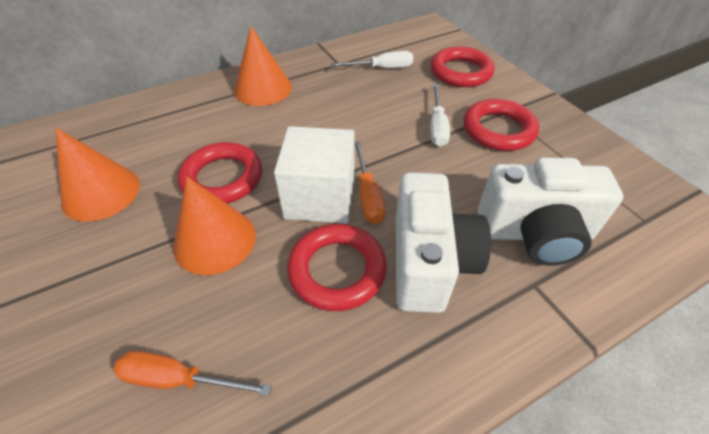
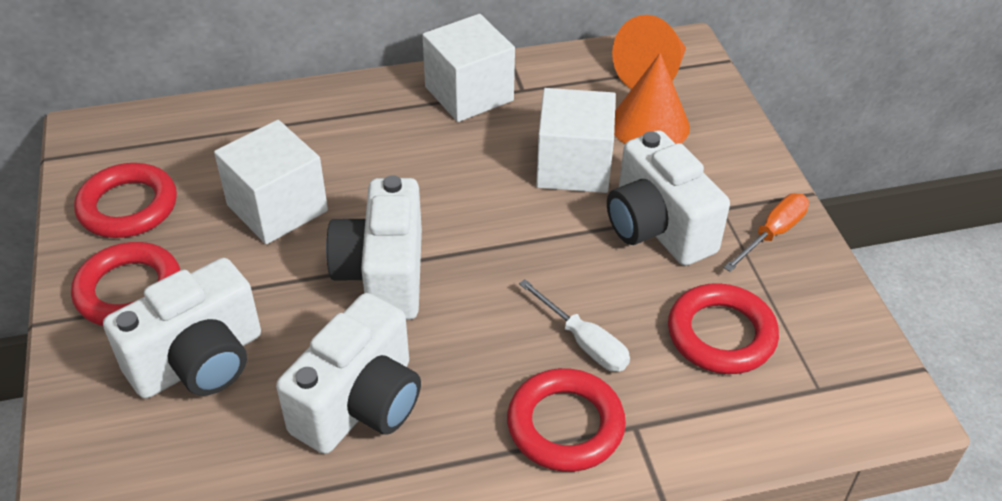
orange cone: [56,128,140,222] [173,177,256,275] [234,26,292,106] = 3 -> [612,15,686,89] [614,53,690,144] = 2
orange screwdriver: [114,351,272,396] [354,141,386,224] = 2 -> [723,193,809,272] = 1
white camera: [396,172,491,313] [478,157,623,266] = 2 -> [103,258,261,399] [276,293,421,454] [326,175,422,320] [607,130,730,266] = 4
white cube: [274,126,354,223] = 1 -> [214,120,328,244] [422,14,515,122] [536,88,616,193] = 3
white screwdriver: [331,51,413,68] [430,84,450,147] = 2 -> [519,279,630,372] = 1

